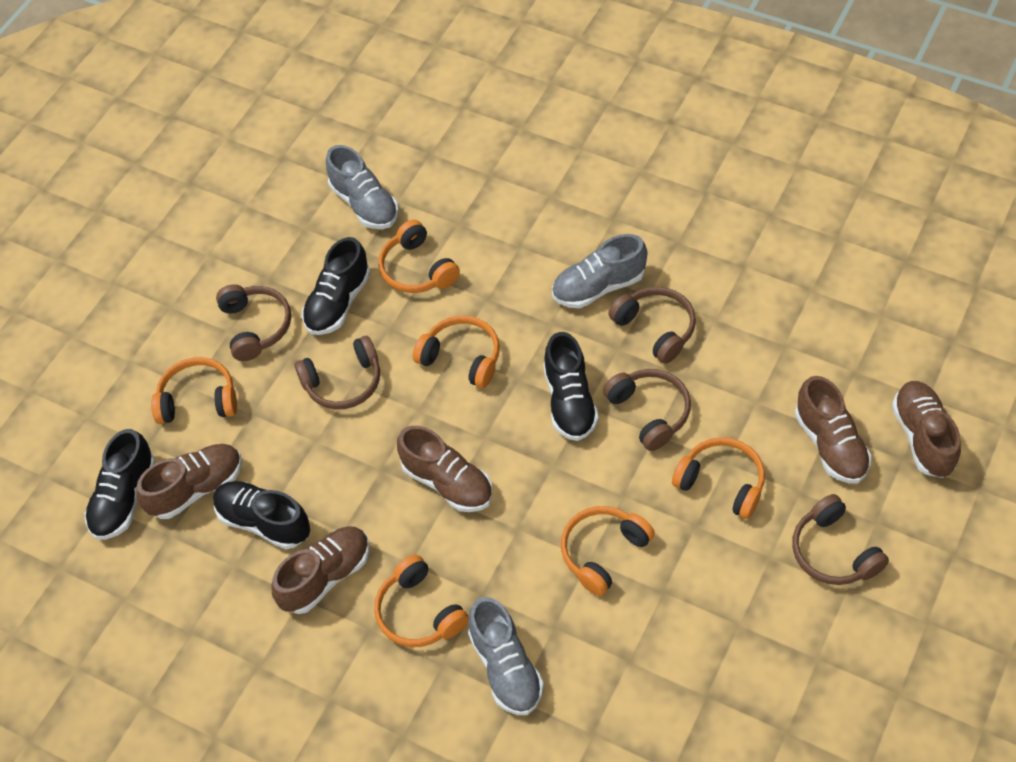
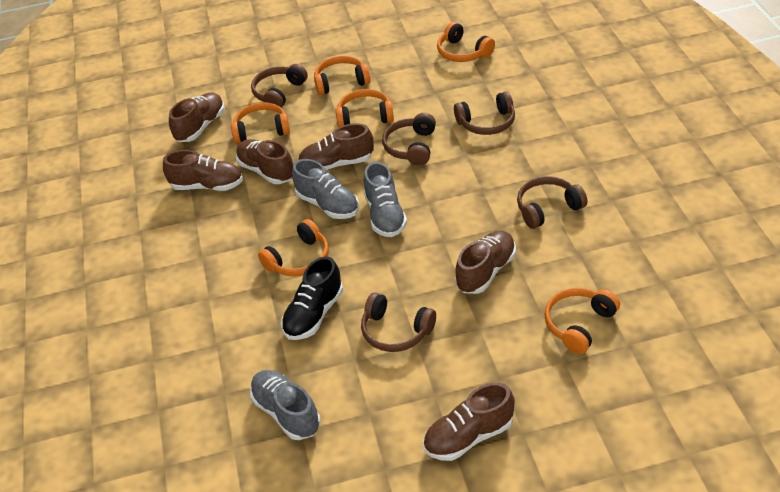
black shoe: [85,429,156,540] [213,481,310,549] [302,237,370,335] [543,332,599,441] = 4 -> [281,256,343,340] = 1
brown shoe: [136,444,242,519] [271,526,370,614] [397,426,492,512] [795,376,871,483] [892,381,961,478] = 5 -> [163,150,243,191] [169,93,225,142] [236,139,293,184] [298,123,374,170] [423,383,515,461] [455,230,516,294] = 6

